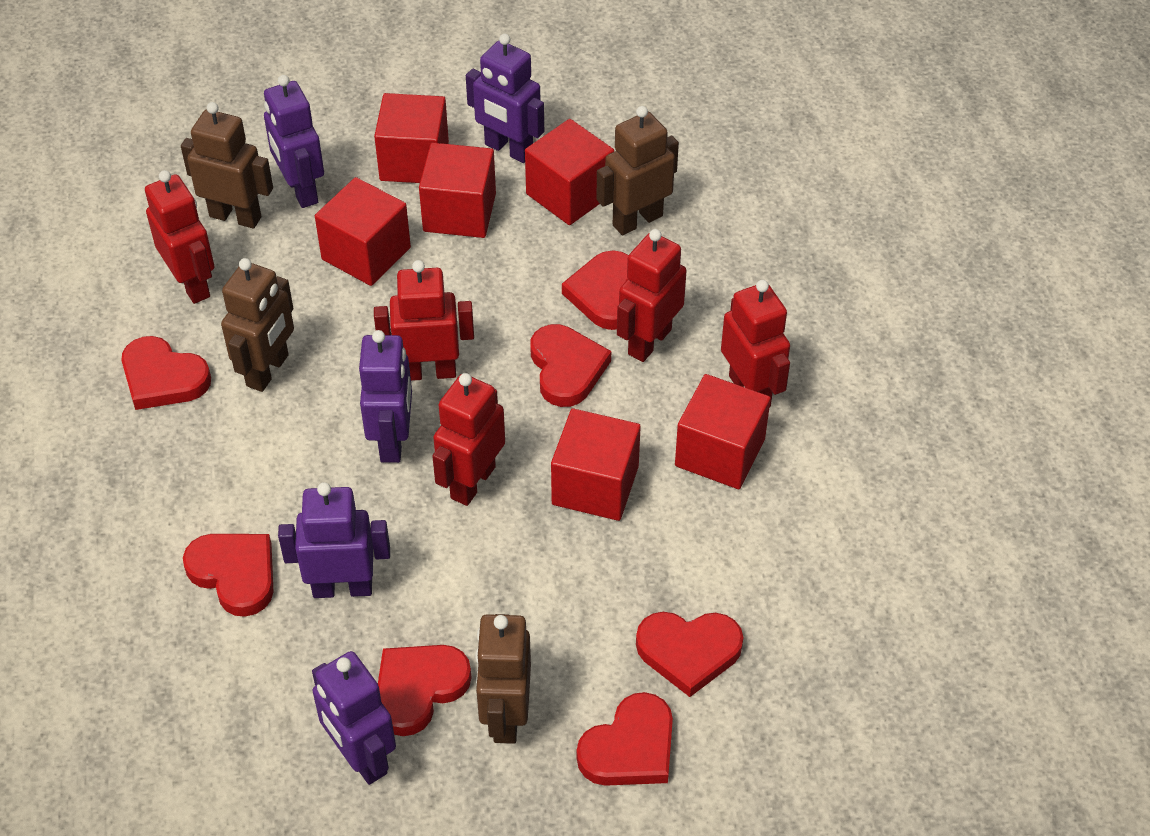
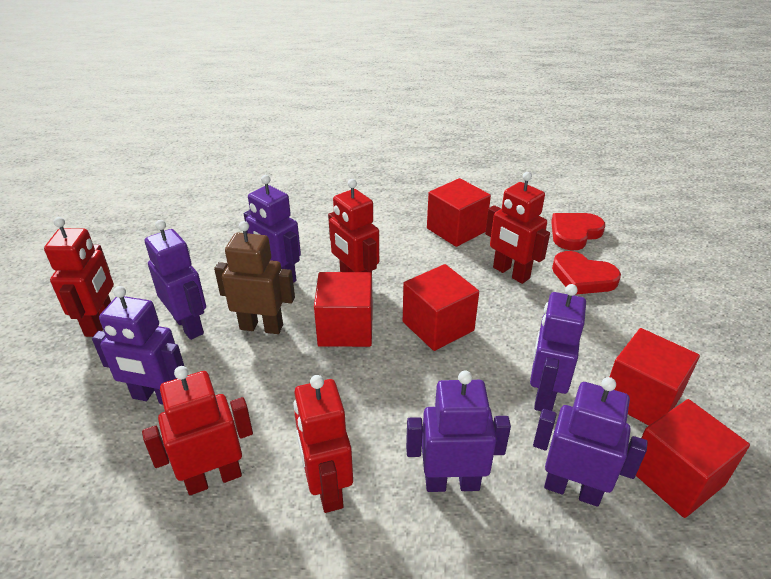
brown robot: [181,102,273,229] [221,258,294,392] [475,614,531,744] [596,106,679,235] = 4 -> [214,221,295,334] = 1
purple robot: [264,75,324,208] [278,482,390,598] [312,651,396,785] [359,330,412,463] [466,34,544,163] = 5 -> [92,286,184,405] [145,220,206,340] [244,175,301,283] [406,371,511,492] [530,284,586,411] [533,377,648,507] = 6
red cube: [315,177,411,286] [374,93,449,183] [419,143,496,238] [525,119,614,225] [551,408,641,521] [675,374,771,489] = 6 -> [314,272,373,347] [403,264,479,351] [427,178,491,247] [610,328,700,425] [636,399,750,518] = 5
red heart: [121,336,211,410] [183,534,274,617] [378,645,472,736] [530,324,611,407] [562,250,629,330] [577,692,673,786] [636,612,744,697] = 7 -> [551,213,605,250] [552,251,621,295] = 2

